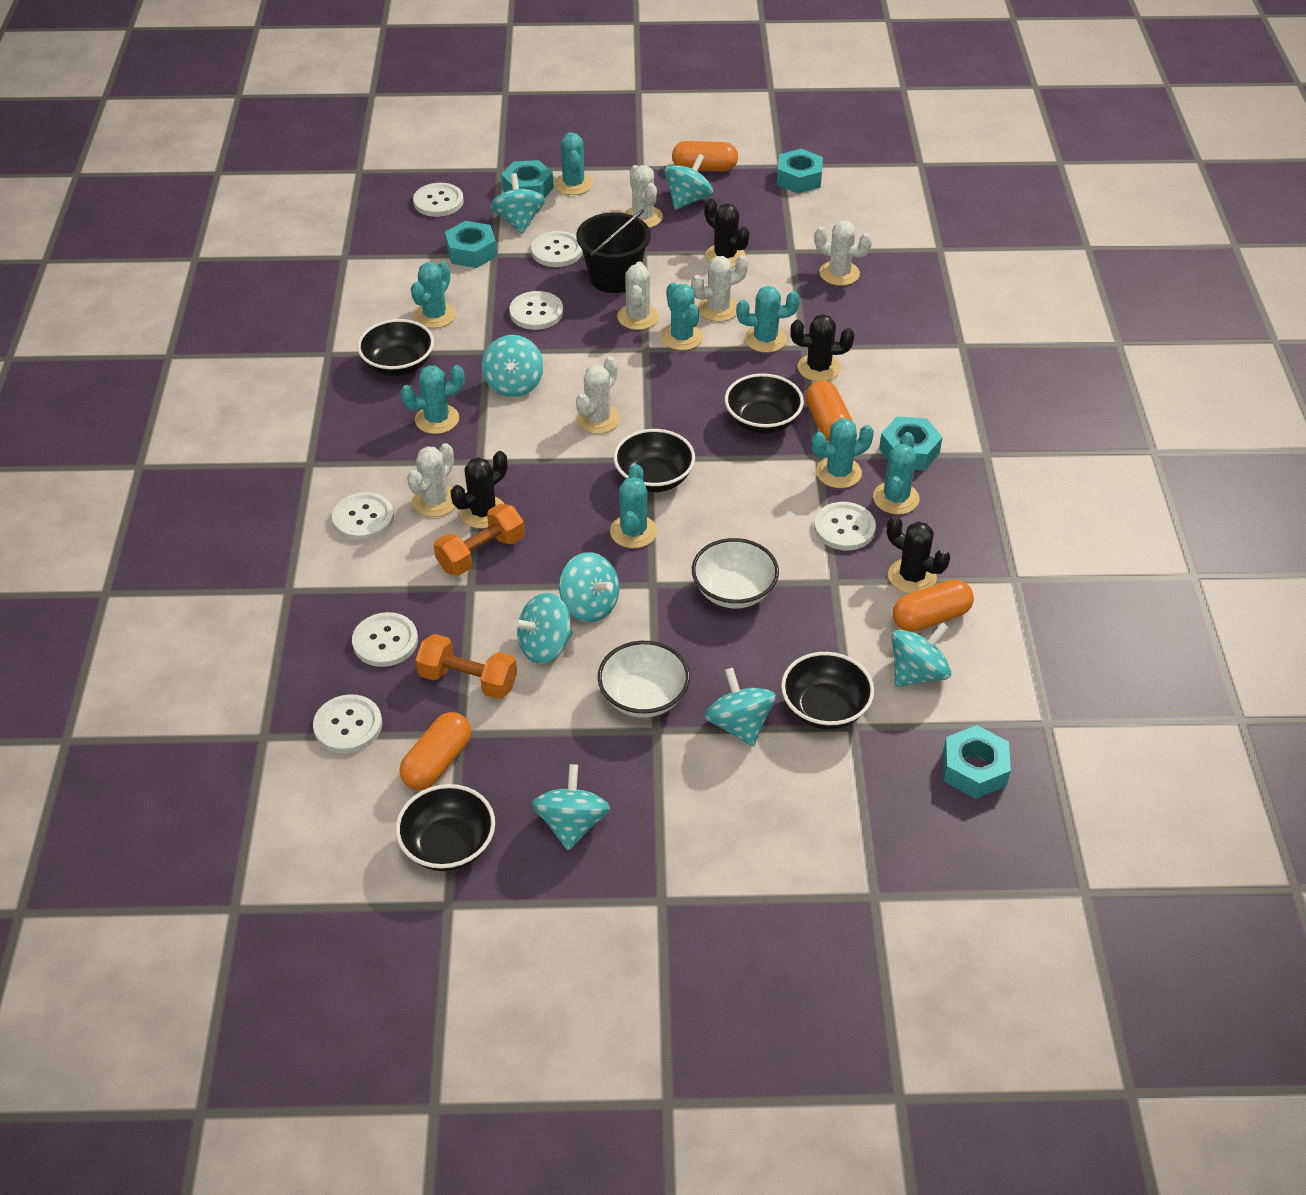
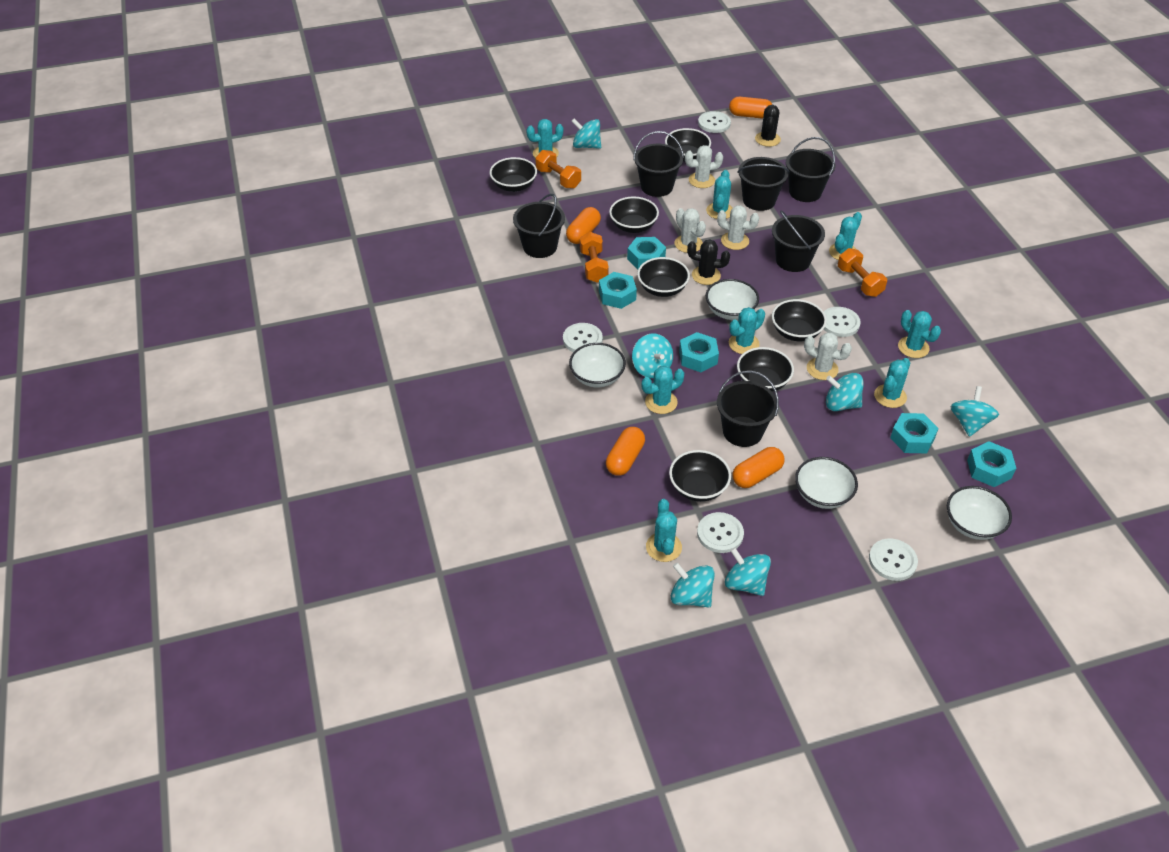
black bowl: [357,319,434,376] [396,784,495,871] [613,429,695,492] [725,373,804,434] [781,652,874,729] = 5 -> [490,157,537,192] [609,196,659,233] [637,257,690,297] [665,128,711,161] [669,450,731,502] [737,347,794,392] [772,299,827,342] = 7
black bucket: [576,209,651,293] = 1 -> [513,194,565,258] [633,131,684,197] [717,371,779,447] [737,157,789,211] [772,210,825,272] [786,137,836,202] = 6
black cactus: [451,451,508,529] [705,199,750,268] [791,314,854,382] [887,516,950,594] = 4 -> [687,239,730,285] [755,105,781,147] = 2
orange dumbbell: [416,634,517,699] [434,503,525,576] = 2 -> [535,150,581,189] [580,232,609,283] [838,248,887,297] = 3
turquoise spinning top: [482,335,544,397] [490,173,545,234] [513,593,573,664] [532,764,610,850] [559,552,619,622] [664,154,713,210] [705,668,776,747] [892,622,951,687] = 8 -> [571,119,601,149] [632,333,673,378] [671,562,715,607] [725,547,771,596] [826,373,864,411] [950,386,999,437] = 6
white bowl: [597,641,690,718] [692,538,779,608] = 2 -> [569,343,626,387] [706,279,759,320] [795,457,858,509] [947,486,1012,540] = 4
white button: [313,694,382,753] [332,492,394,540] [352,612,418,667] [413,183,464,217] [509,291,563,330] [531,231,583,267] [814,502,876,550] = 7 -> [563,323,603,352] [697,512,744,553] [698,111,731,133] [824,307,861,337] [869,538,918,581] = 5
white cactus: [407,443,456,517] [576,356,620,434] [617,262,659,330] [625,165,663,228] [691,255,748,322] [815,221,872,286] = 6 -> [675,208,706,253] [685,145,723,188] [717,205,759,250] [804,333,852,380] = 4

